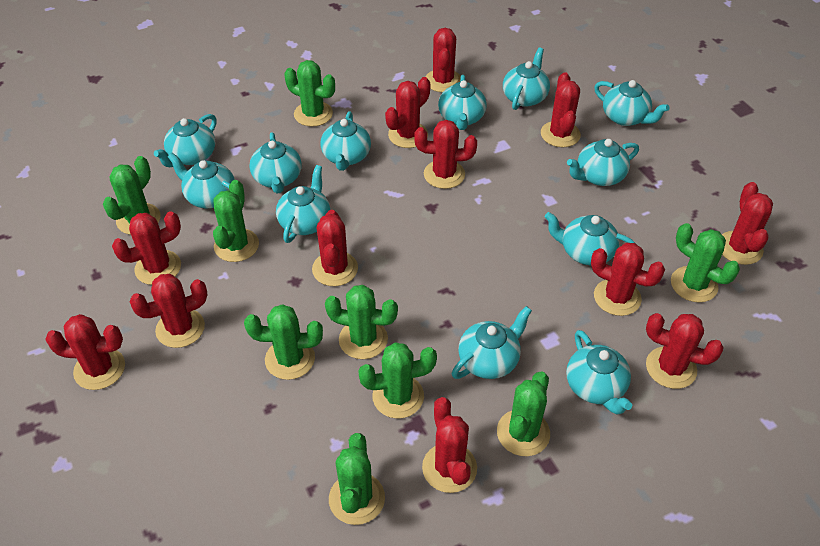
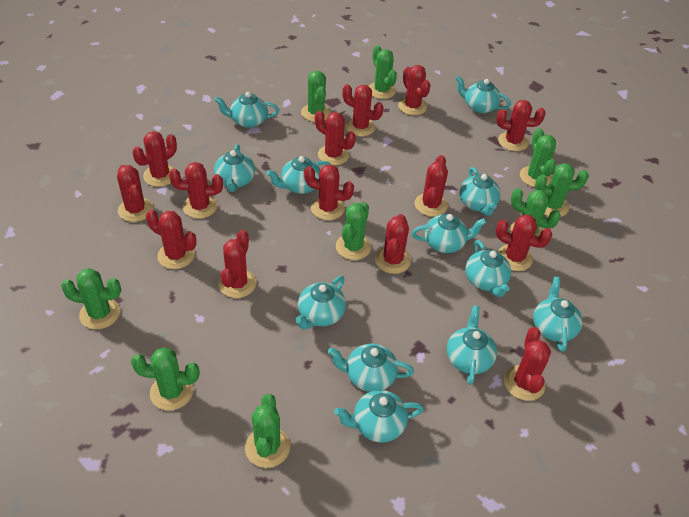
red cactus: [45,314,125,390] [112,211,181,285] [129,274,208,348] [312,210,358,286] [385,77,431,148] [414,120,477,189] [422,397,477,493] [425,28,461,92] [541,72,581,147] [591,243,665,316] [646,313,724,389] [722,182,773,265] = 12 -> [117,165,153,222] [132,131,177,187] [146,210,196,269] [169,162,223,219] [218,230,256,298] [304,165,354,220] [315,111,356,165] [342,84,384,136] [375,214,411,274] [398,65,430,115] [414,155,448,217] [496,100,545,151] [496,215,552,271] [504,327,551,401] = 14

